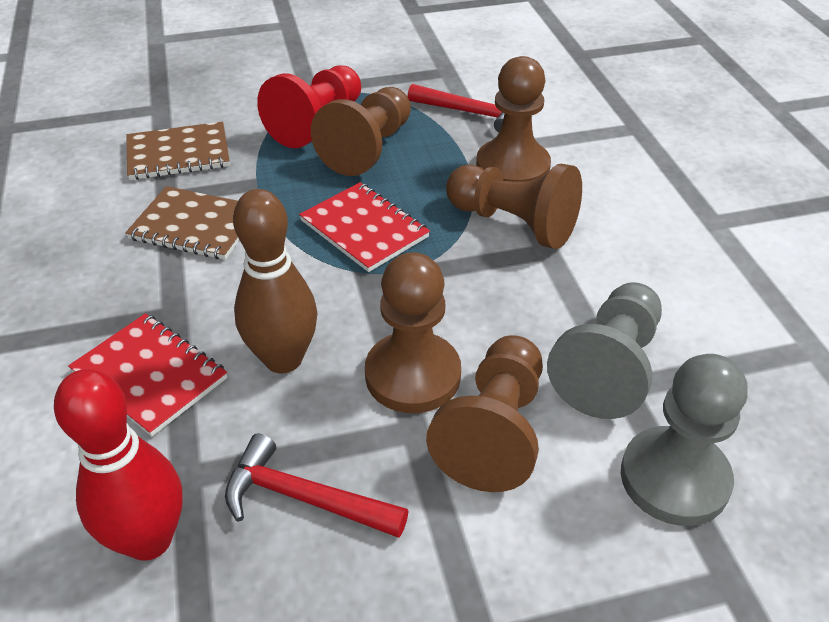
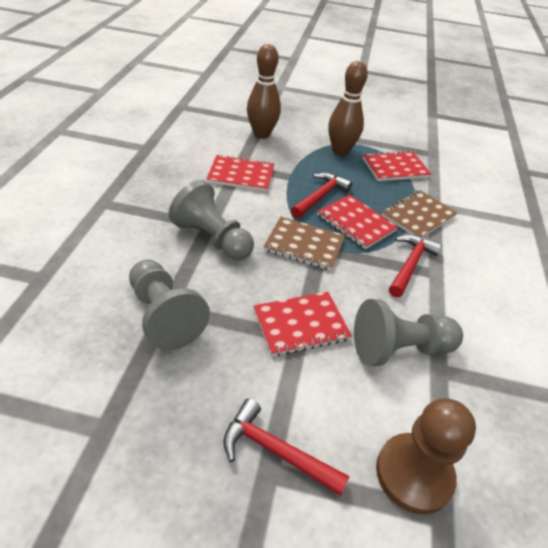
brown bowling pin: [233,189,317,373] = 1 -> [247,44,281,139] [328,61,368,156] = 2
brown pawn: [311,87,411,176] [365,252,461,413] [426,335,543,492] [446,164,582,249] [476,56,551,182] = 5 -> [376,398,476,515] = 1
grey pawn: [547,282,662,419] [621,354,747,526] = 2 -> [129,260,210,350] [169,180,254,260] [354,299,463,366] = 3
red bowling pin: [54,369,183,561] = 1 -> none = 0
red hammer: [225,434,408,538] [407,84,505,133] = 2 -> [223,398,350,496] [291,173,352,218] [389,235,442,297] = 3
red notebook: [68,313,227,437] [299,182,430,272] = 2 -> [206,154,274,192] [254,292,352,356] [317,195,398,249] [363,151,431,181] = 4
red pawn: [257,66,361,148] = 1 -> none = 0

